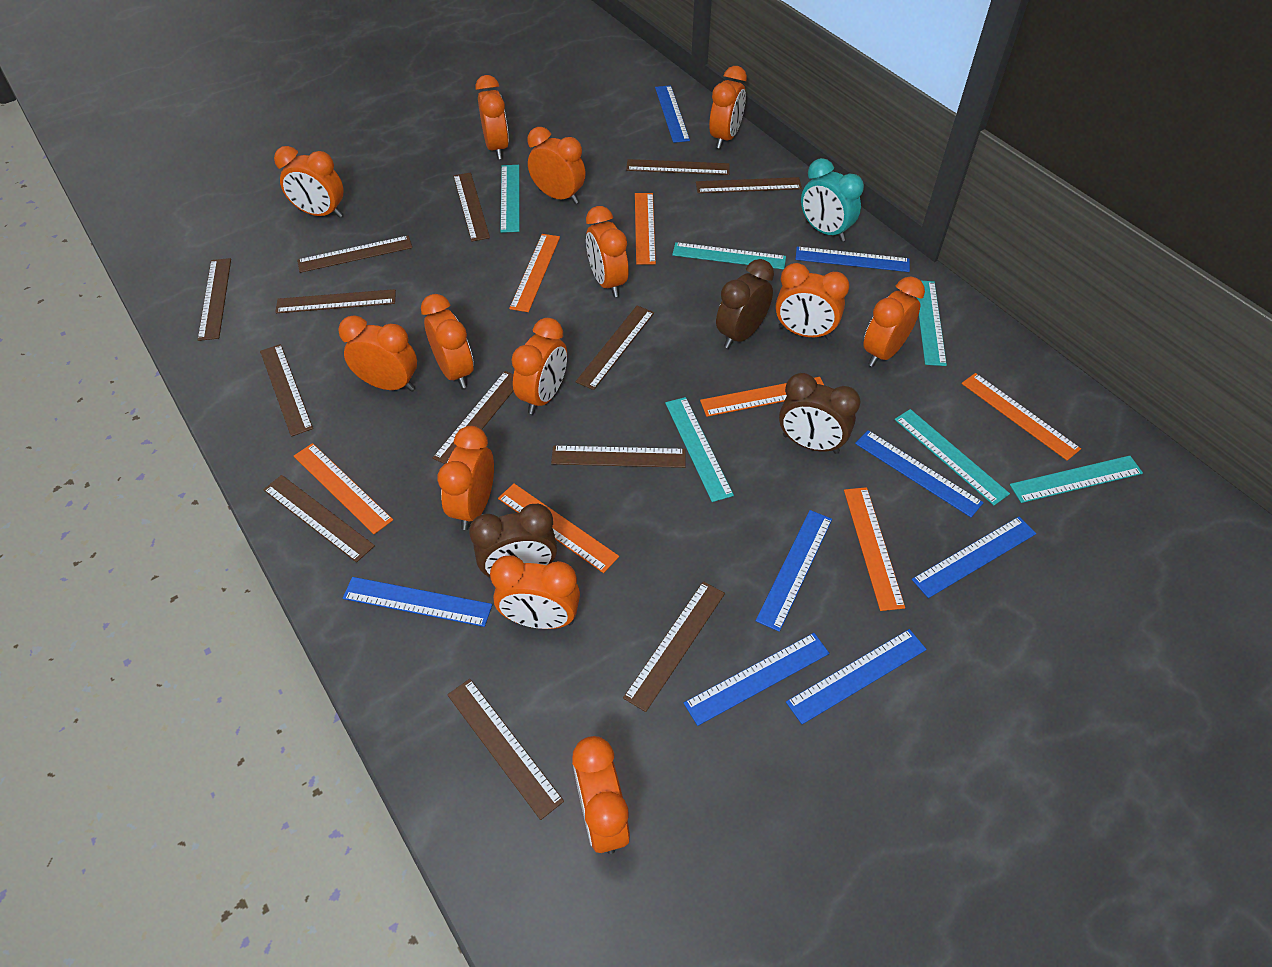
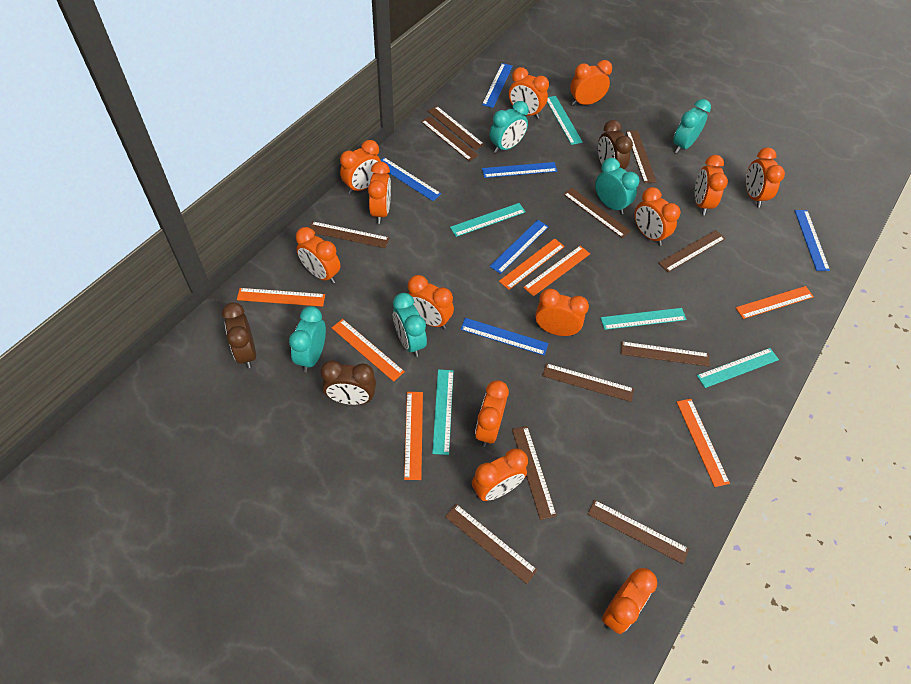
blue ruler: [343,577,493,627] [655,85,690,143] [684,633,829,726] [756,510,832,632] [786,629,927,724] [795,247,910,272] [855,430,984,517] [912,517,1036,598] = 8 -> [381,157,441,201] [460,318,549,356] [482,63,513,108] [482,162,557,178] [489,220,549,274] [794,210,830,271] = 6
brown ruler: [198,258,231,341] [260,344,313,437] [263,475,375,562] [275,289,396,313] [297,236,412,273] [433,371,514,464] [447,679,564,820] [453,172,490,242] [551,445,686,468] [576,306,654,390] [623,581,725,712] [626,159,730,175] [696,177,802,193] = 13 -> [309,221,389,248] [421,116,478,161] [428,106,484,150] [445,504,537,584] [512,426,557,520] [542,363,634,402] [563,188,631,238] [588,500,689,564] [621,341,710,367] [626,130,657,183] [659,230,726,272] = 11
turquoise clock: [801,158,864,242] = 1 -> [289,306,326,372] [393,293,427,357] [490,101,529,153] [595,158,639,215] [673,99,711,153] = 5
turquoise ruler: [500,165,519,233] [665,397,734,502] [672,242,786,269] [894,409,1010,505] [916,281,947,366] [1010,456,1143,503] = 6 -> [432,369,454,455] [450,203,526,237] [547,96,583,145] [601,308,687,330] [697,348,779,388] = 5

